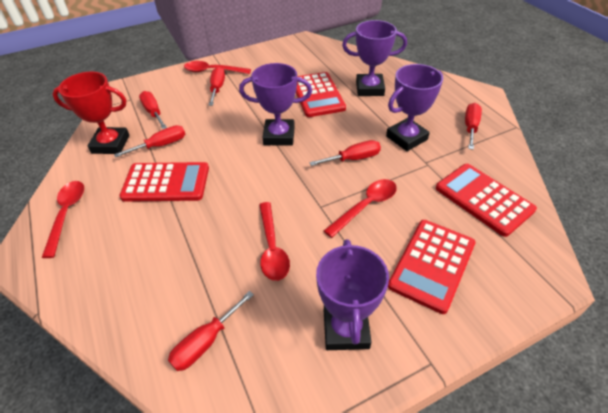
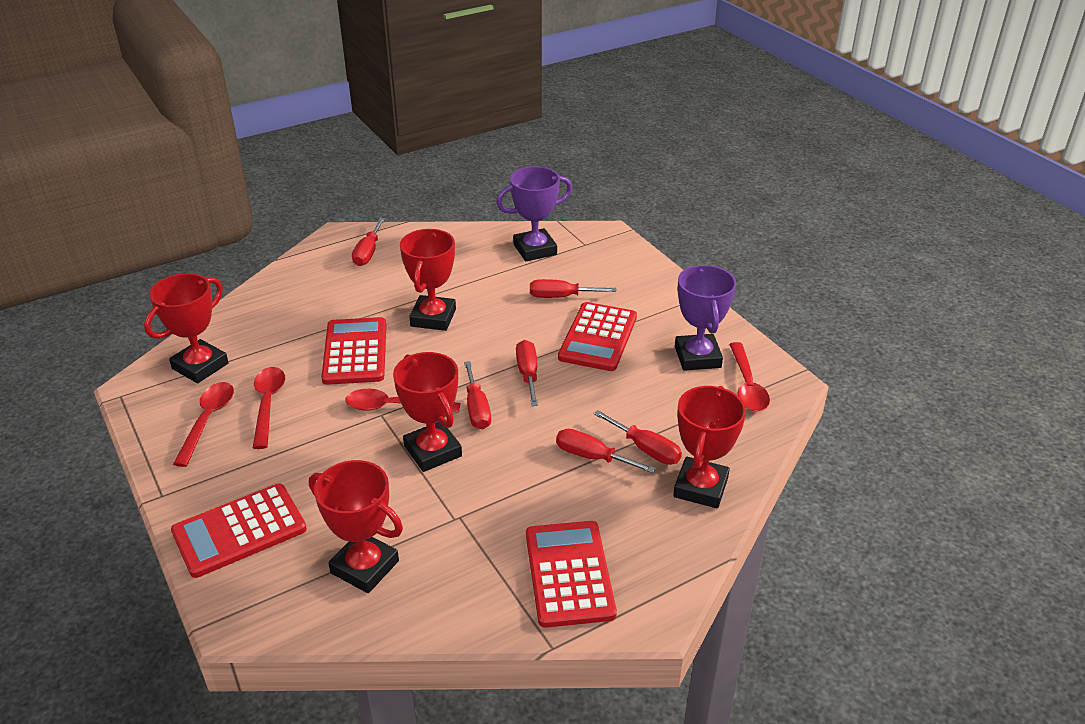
purple trophy: [239,63,312,146] [316,239,389,350] [342,20,407,96] [386,64,443,151] = 4 -> [496,166,572,261] [675,265,736,371] = 2
red trophy: [52,71,130,154] = 1 -> [144,273,229,383] [309,460,403,593] [393,352,462,472] [400,229,456,331] [673,386,746,508] = 5

